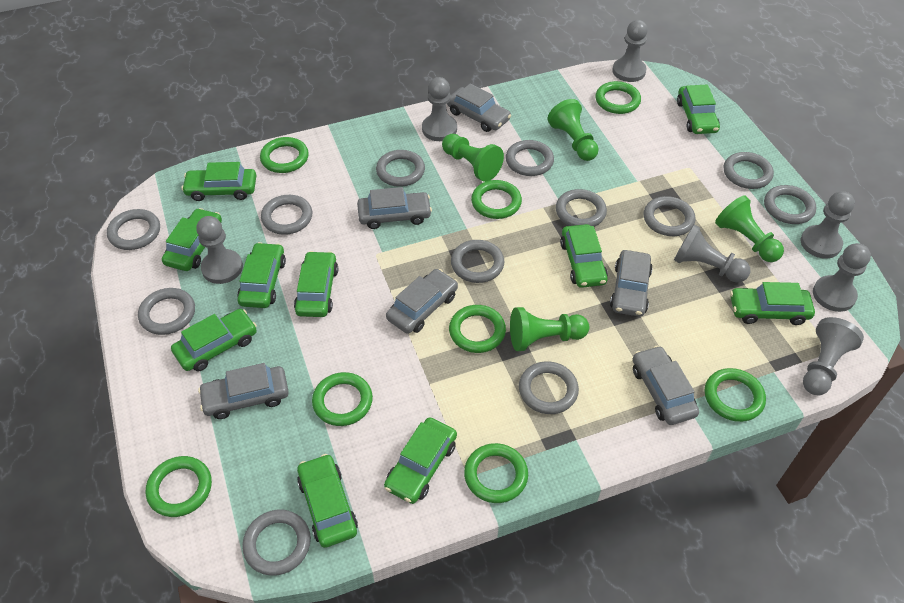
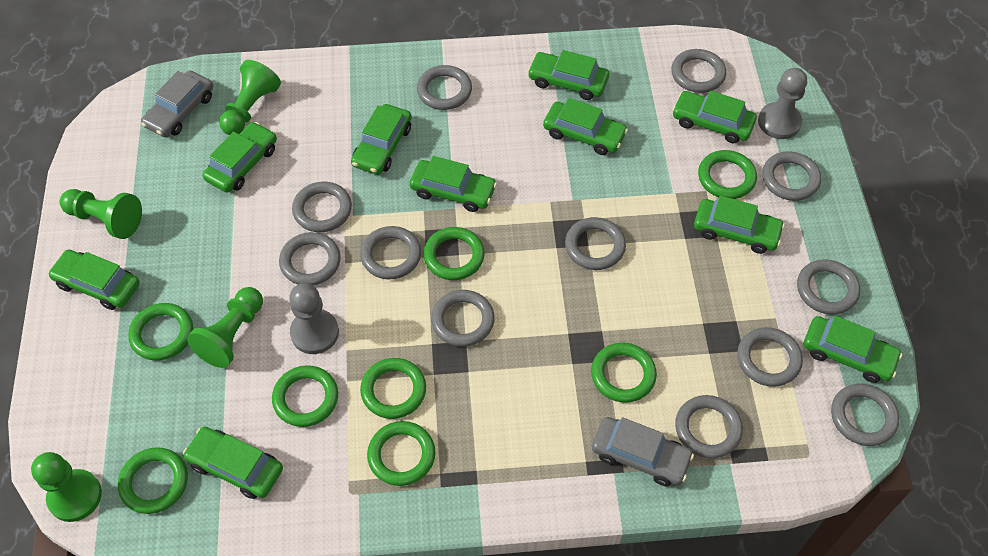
grey car: [198,363,289,419] [357,187,432,229] [386,269,458,334] [447,83,511,132] [610,250,653,317] [633,346,699,425] = 6 -> [141,70,213,137] [592,417,694,486] = 2
grey pawn: [196,216,243,284] [422,77,457,141] [612,20,648,82] [674,225,750,282] [801,191,855,259] [803,317,864,395] [813,243,871,312] = 7 -> [289,283,339,354] [758,68,807,139] = 2

